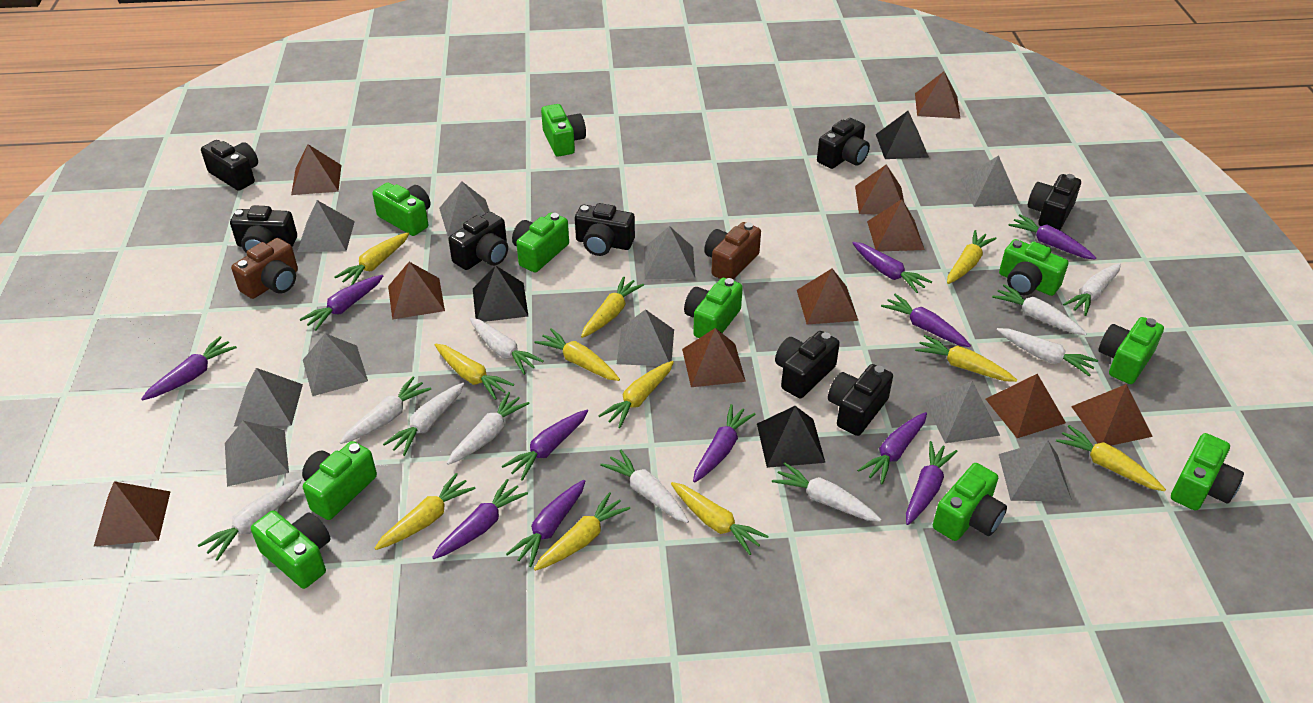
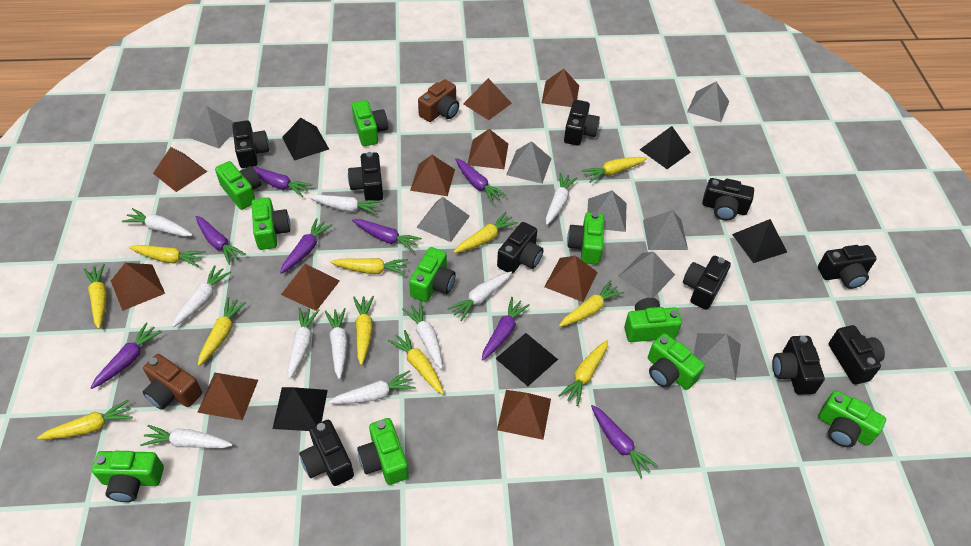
black camera: [201,140,258,191] [230,205,297,253] [448,212,508,270] [575,203,635,256] [775,331,840,398] [817,118,870,169] [828,364,893,436] [1028,174,1081,230] = 8 -> [232,120,269,168] [299,420,354,486] [348,152,383,201] [497,222,543,274] [564,100,600,145] [683,256,731,310] [702,178,754,221] [772,336,825,395] [818,245,877,289] [829,325,885,385] = 10
black pyramid: [473,265,529,322] [757,406,825,468] [876,111,929,159] = 3 -> [273,387,328,431] [282,117,329,161] [496,333,558,386] [640,126,691,169] [732,219,787,263] = 5
grey pyramid: [225,421,289,487] [234,368,303,427] [297,200,355,252] [303,333,368,396] [439,181,490,236] [617,309,674,366] [644,226,695,279] [925,381,1000,443] [961,155,1020,207] [999,440,1072,501] = 10 -> [188,106,234,148] [416,197,470,242] [506,141,552,184] [587,190,627,232] [618,252,675,298] [643,210,688,250] [687,82,729,122] [694,333,741,381] = 8
purple carrot: [141,336,237,400] [299,275,383,331] [432,479,528,559] [502,410,588,481] [506,480,585,567] [693,404,756,483] [853,242,932,293] [857,412,927,484] [881,294,971,347] [906,441,958,525] [1008,214,1096,260] = 11 -> [91,323,162,389] [196,216,246,265] [253,167,312,197] [280,218,333,274] [352,219,422,252] [455,158,506,204] [482,297,530,360] [591,405,658,478] = 8

